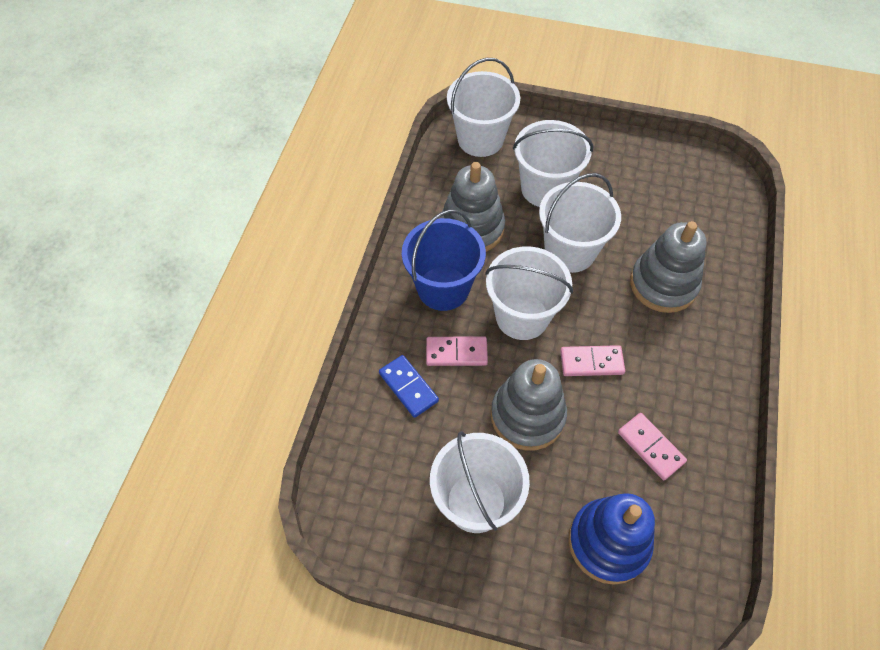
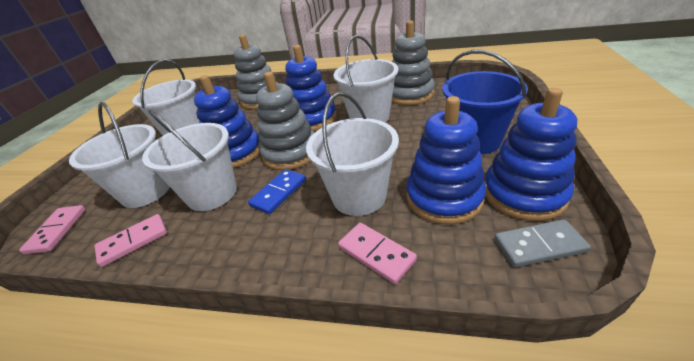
blue stacking toy: [568,493,655,585] = 1 -> [194,75,260,168] [285,45,337,131] [406,96,486,224] [485,88,577,221] = 4
grey domino: none = 0 -> [494,219,591,267] = 1

